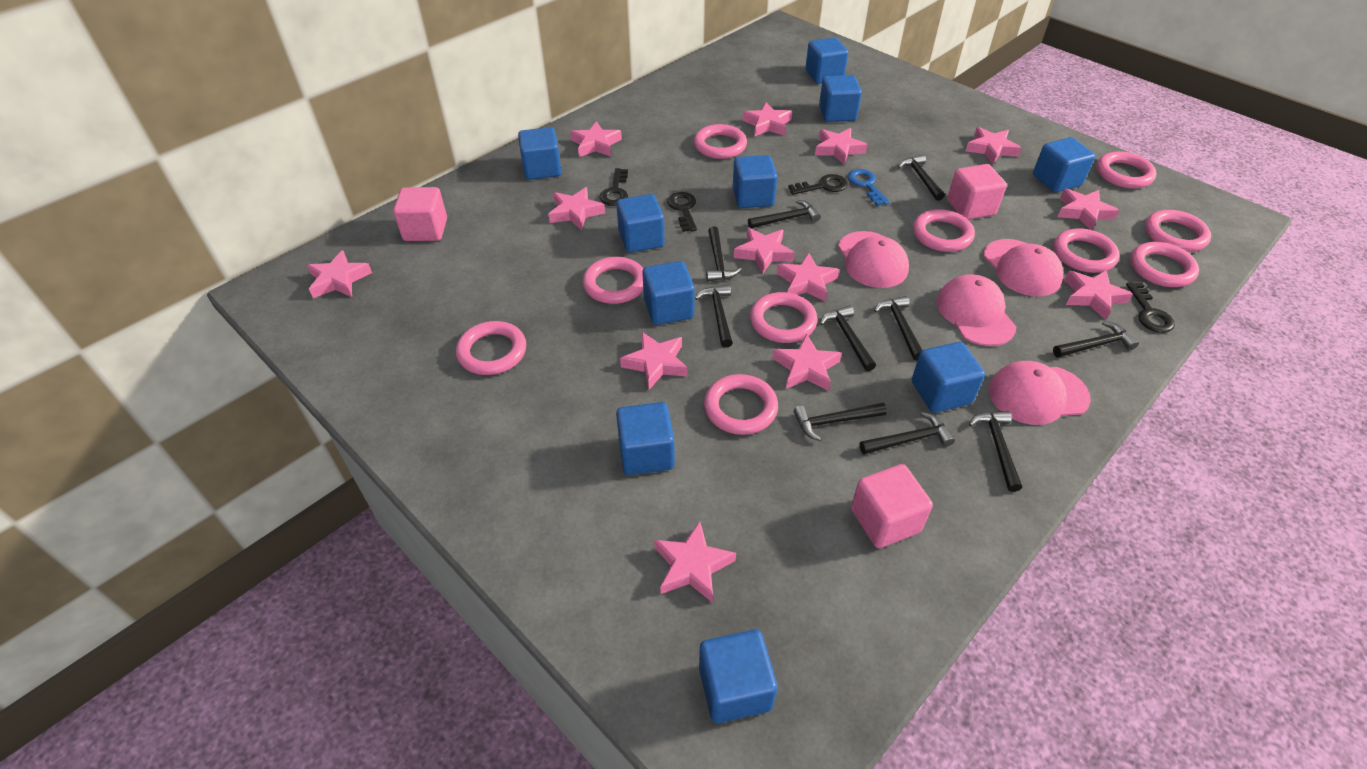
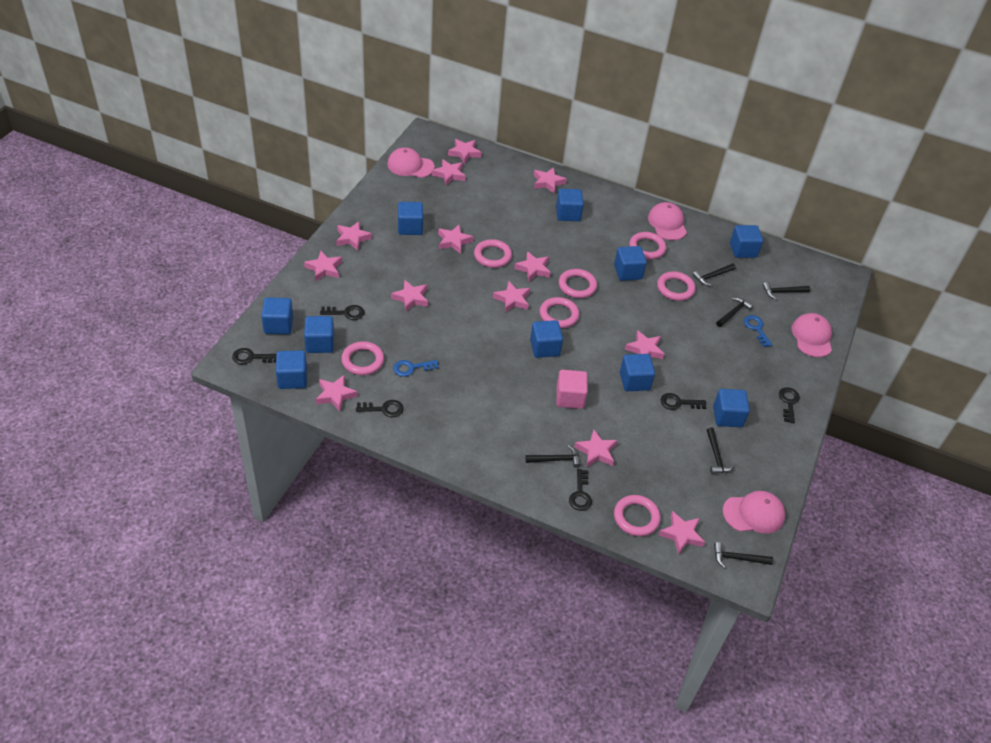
black hammer: [695,285,733,348] [706,226,741,281] [748,200,821,228] [793,402,887,441] [820,305,876,371] [859,412,955,454] [874,296,922,361] [898,155,945,201] [969,411,1022,492] [1053,321,1139,358] = 10 -> [525,445,581,468] [693,263,736,286] [707,427,735,474] [714,542,773,568] [716,297,753,327] [763,282,810,299] = 6
black key: [599,168,628,206] [667,192,697,232] [788,174,848,195] [1126,282,1175,333] = 4 -> [232,348,276,364] [320,305,365,320] [356,400,404,417] [569,469,592,511] [661,393,706,410] [779,387,800,423] = 6
blue key: [848,169,890,206] = 1 -> [393,360,439,377] [744,315,772,347] = 2
pink cube: [393,187,447,241] [851,464,933,548] [947,164,1007,220] = 3 -> [556,370,588,409] = 1
pink ring: [456,321,526,375] [583,257,643,304] [694,124,747,159] [704,374,778,435] [750,292,818,343] [913,209,975,252] [1054,228,1120,273] [1097,151,1156,189] [1130,242,1199,287] [1145,210,1211,252] = 10 -> [341,341,384,375] [474,239,512,268] [540,297,579,328] [559,269,597,298] [614,495,661,536] [629,232,666,259] [657,272,696,301] = 7

